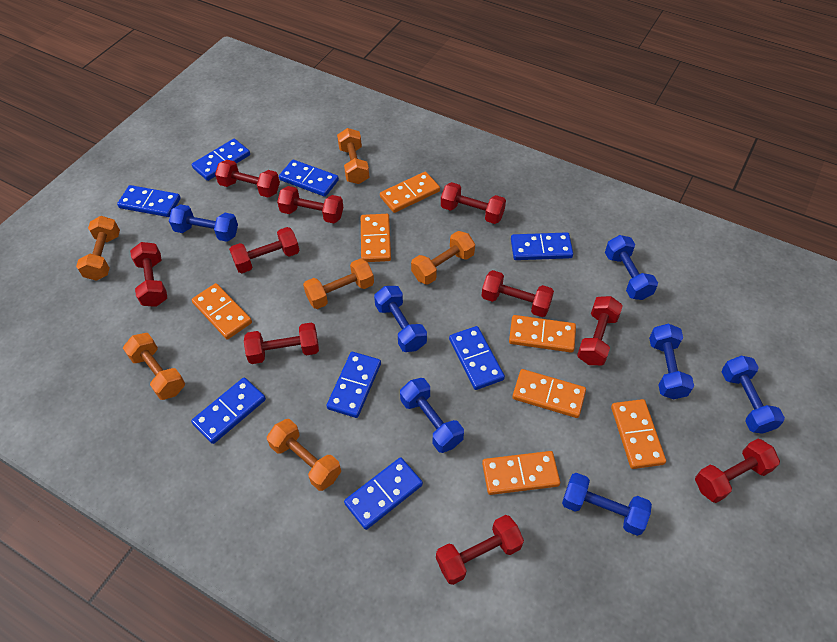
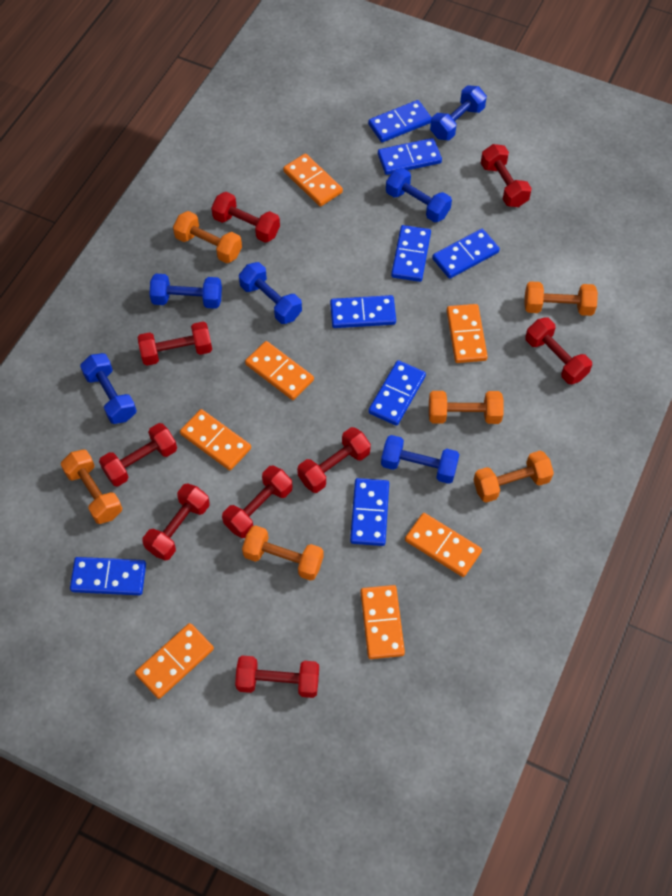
blue dumbbell: [169,204,238,242] [374,286,427,352] [400,378,464,453] [562,473,652,536] [605,235,658,300] [649,324,694,399] [722,356,785,434] = 7 -> [80,353,137,424] [149,274,222,309] [239,262,302,324] [381,435,459,484] [386,168,452,222] [430,85,487,140] = 6
red dumbbell: [130,242,167,307] [215,160,280,198] [229,227,300,273] [244,322,319,364] [277,186,343,223] [436,515,524,585] [441,182,506,224] [481,270,554,317] [577,296,623,365] [695,439,780,503] = 10 -> [99,423,177,486] [137,322,212,366] [142,483,210,561] [211,192,280,243] [222,466,293,538] [235,656,319,698] [297,427,371,493] [481,144,532,207] [525,317,592,384] = 9

